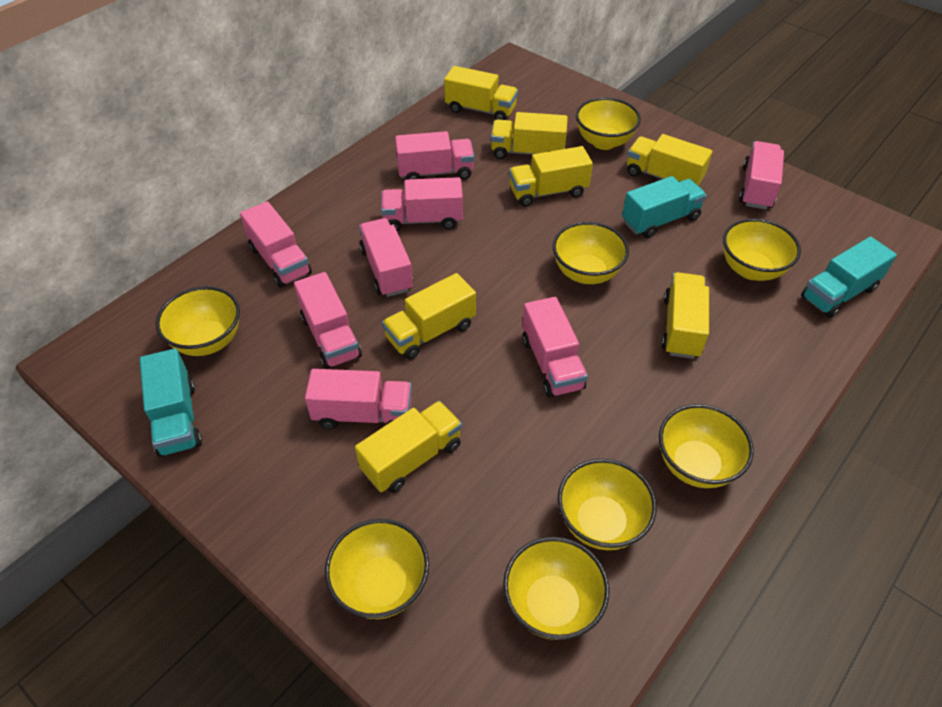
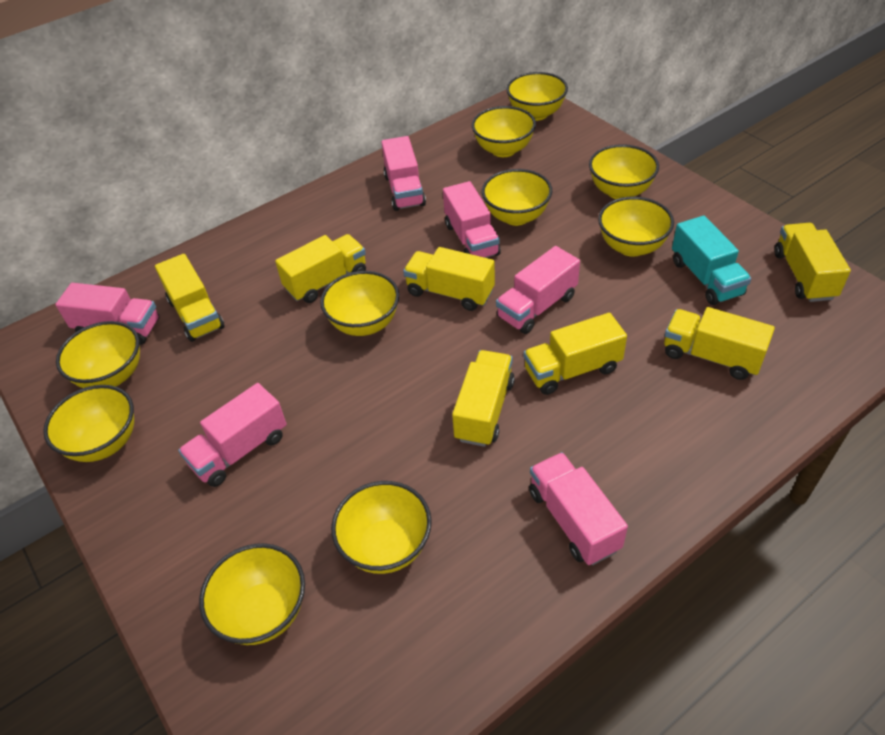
pink truck: [240,201,312,287] [294,272,362,369] [305,369,412,430] [359,218,413,297] [381,177,463,231] [395,131,474,180] [522,297,588,397] [739,141,784,210] = 8 -> [55,283,159,345] [178,383,287,487] [381,136,426,211] [443,181,501,258] [496,246,580,334] [529,452,628,565] = 6
turquoise truck: [140,348,202,457] [622,176,707,238] [801,236,897,318] = 3 -> [672,216,751,305] = 1
yellow bowl: [156,286,240,356] [325,519,429,619] [503,537,609,640] [552,222,629,284] [558,459,657,550] [576,97,641,150] [659,404,754,488] [723,218,801,281] = 8 -> [43,385,134,462] [56,321,140,388] [199,543,305,645] [320,271,399,336] [331,481,432,574] [472,106,536,157] [482,169,552,226] [506,72,568,121] [589,144,659,199] [598,197,674,257] = 10

